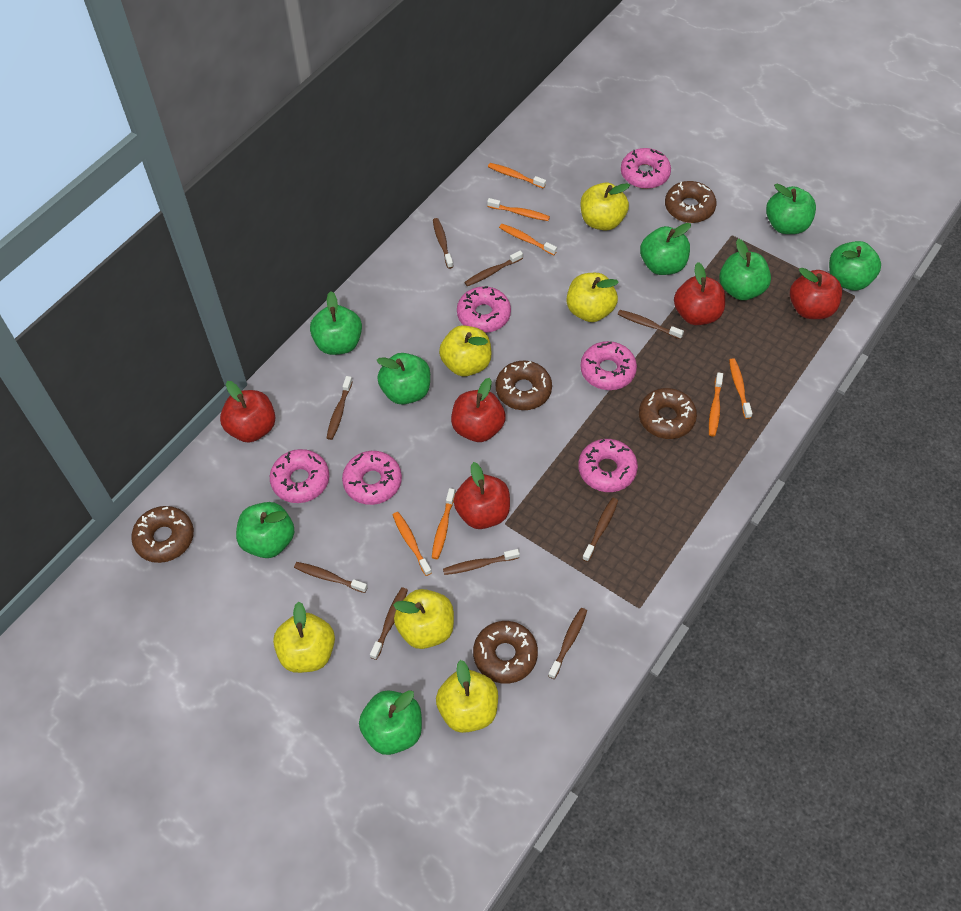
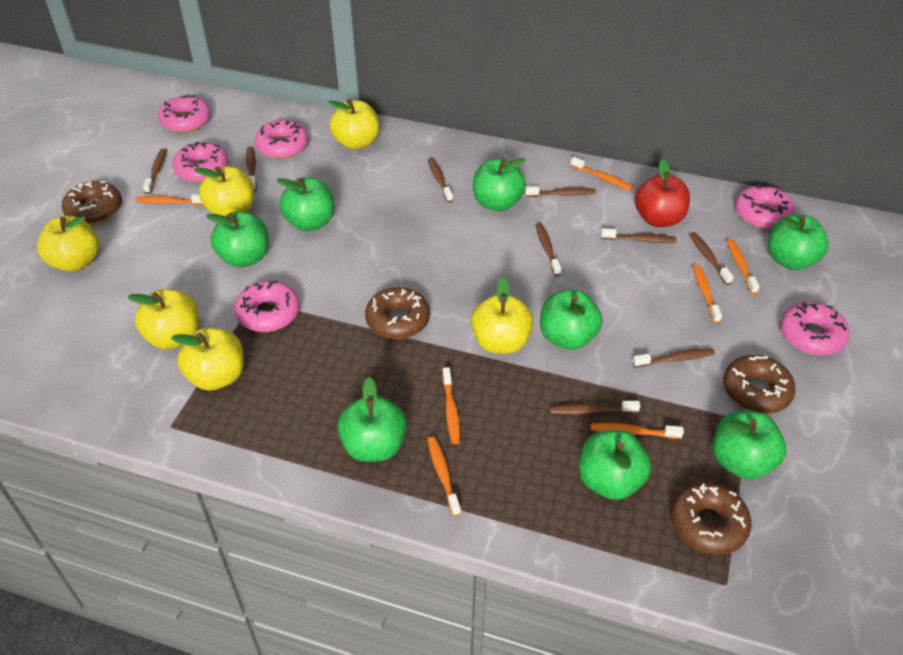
brown donut: [131,506,194,563] [473,621,538,684] [496,361,552,410] [639,388,697,439] [665,181,717,223] = 5 -> [62,181,122,224] [365,287,430,339] [671,482,751,555] [723,355,796,413] = 4
red apple: [220,381,275,442] [451,378,506,442] [454,462,510,529] [674,262,725,325] [790,268,842,319] = 5 -> [635,158,690,227] = 1

